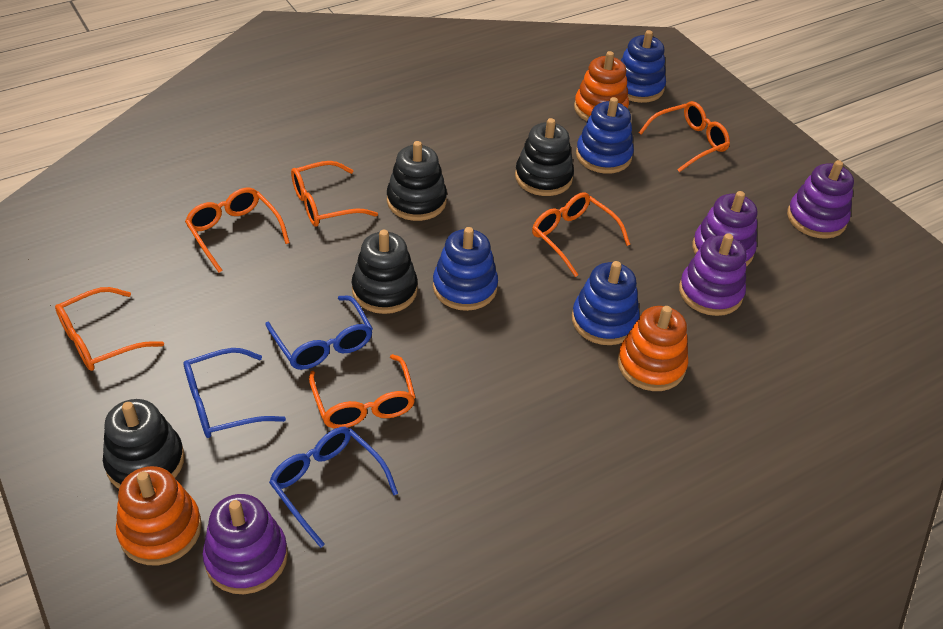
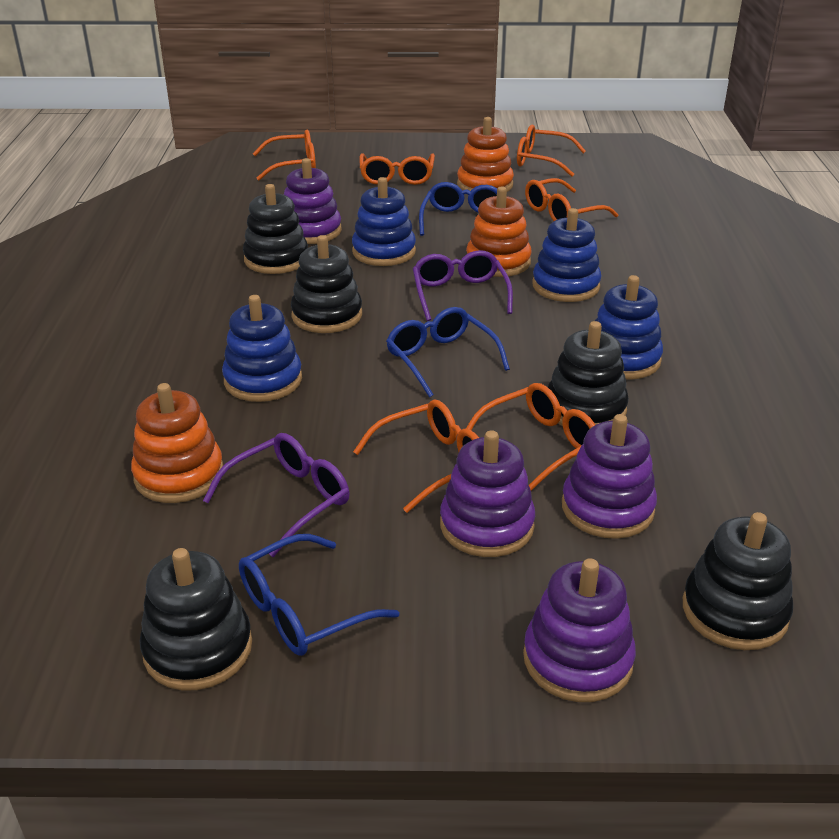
black stacking toy: [103,399,185,489] [352,230,418,314] [387,141,447,221] [515,118,574,196] = 4 -> [140,548,252,690] [243,184,308,274] [291,235,362,333] [548,321,629,426] [683,512,793,650] = 5
purple glasses: none = 0 -> [203,433,349,557] [413,250,513,321] = 2

